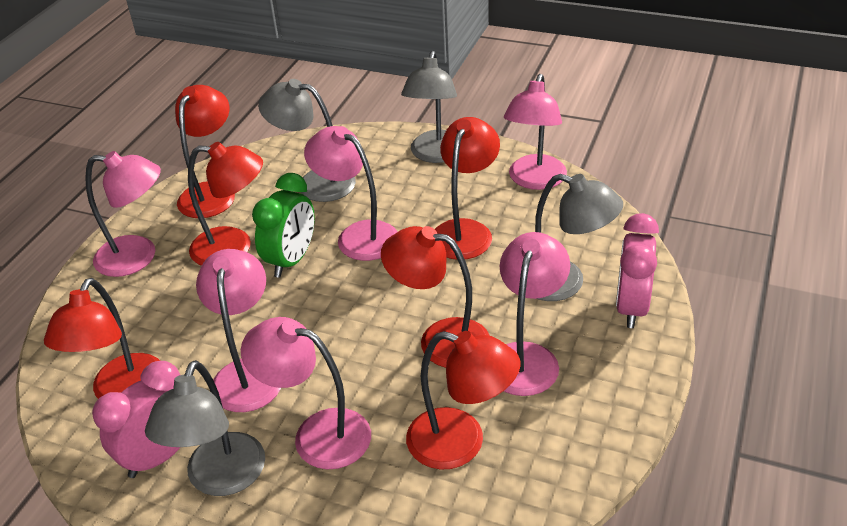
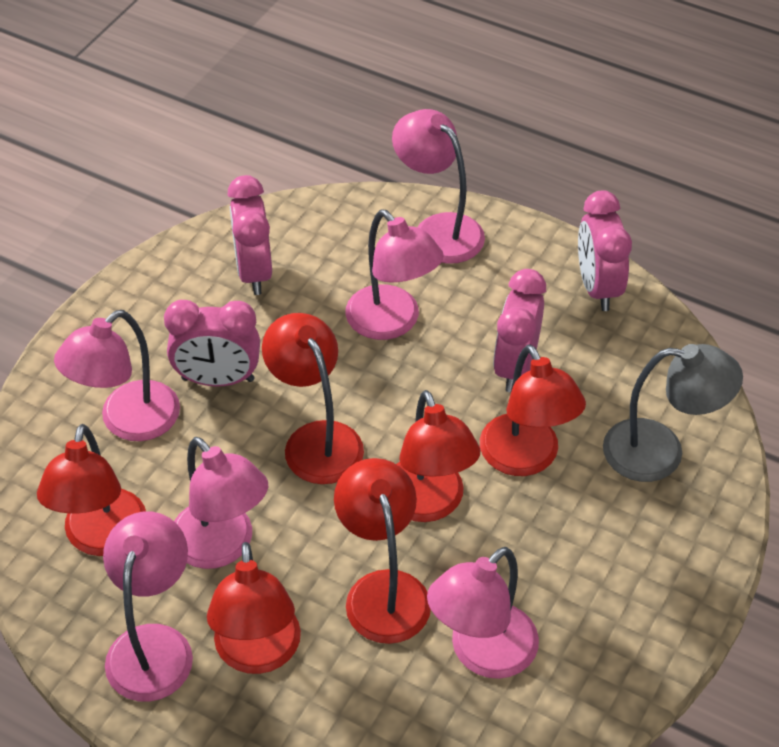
green clock: [252,173,315,278] = 1 -> none = 0
grey lamp: [145,360,265,496] [258,79,356,202] [401,51,457,163] [535,174,623,301] = 4 -> [603,344,743,482] = 1
pink clock: [92,361,181,478] [616,213,659,328] = 2 -> [164,300,260,387] [227,175,272,295] [493,269,546,392] [578,191,632,311] = 4

